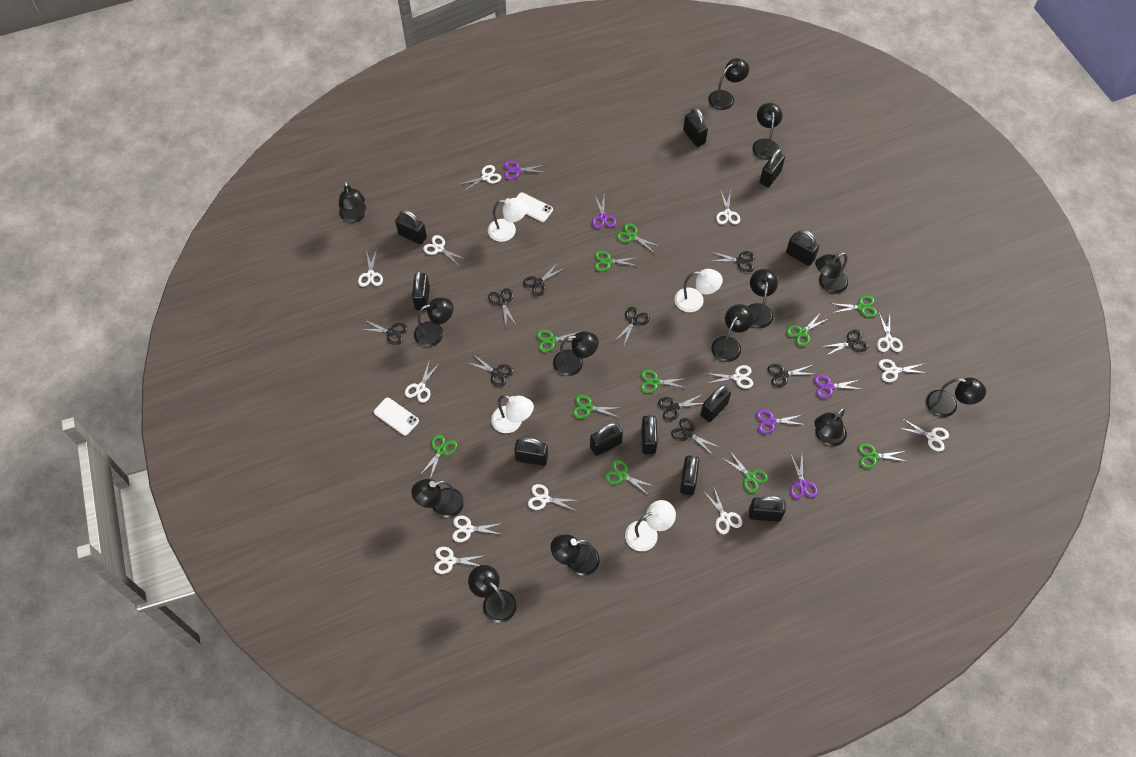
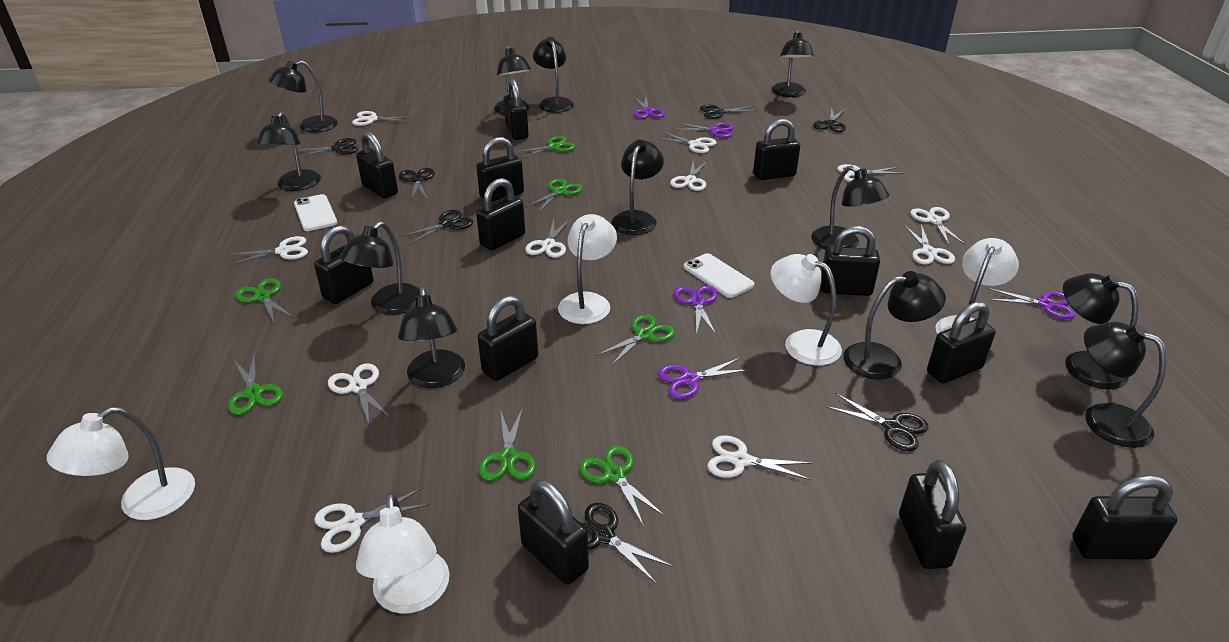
black lamp: [339,181,367,223] [411,479,464,518] [414,298,453,347] [468,565,517,623] [551,534,600,576] [553,331,599,376] [708,58,749,110] [711,304,754,362] [748,269,778,328] [752,103,783,160] [815,253,848,294] [815,408,847,447] [926,378,986,417] = 13 -> [256,112,321,191] [268,61,338,132] [340,221,420,315] [398,287,465,388] [494,46,531,115] [533,37,574,113] [612,140,664,235] [771,30,814,97] [811,166,889,250] [843,271,946,380] [1063,273,1138,389] [1084,322,1166,448] = 12
black padlock: [395,210,427,244] [412,271,430,310] [514,437,548,466] [590,423,623,456] [641,414,658,454] [680,455,699,495] [683,108,708,147] [700,385,731,422] [749,496,786,522] [760,148,785,187] [786,230,819,266] = 11 -> [314,225,374,304] [356,132,398,198] [476,137,524,202] [476,178,525,251] [477,295,538,381] [503,79,529,140] [518,479,589,585] [753,119,800,180] [821,226,880,296] [899,460,966,569] [927,301,996,383] [1072,475,1177,559] = 12
black scissors: [361,320,408,345] [466,354,513,387] [488,288,517,326] [523,264,565,296] [614,307,650,345] [658,394,703,421] [671,418,718,456] [710,251,755,272] [768,364,813,387] [821,330,868,356] = 10 -> [297,138,358,157] [399,168,435,201] [400,210,473,245] [581,503,673,584] [700,105,758,119] [813,108,846,132] [826,393,929,451] = 7
green scissors: [420,434,457,479] [536,330,582,352] [573,395,620,418] [594,251,639,272] [605,460,656,496] [616,223,661,252] [640,370,688,393] [722,450,768,493] [786,312,828,346] [830,296,877,317] [858,443,909,468] = 11 -> [228,352,283,415] [235,278,294,325] [479,408,536,481] [514,136,575,159] [525,179,583,213] [579,446,665,527] [596,314,675,366] = 7
white lamp: [488,198,528,242] [491,395,534,433] [625,500,676,551] [675,269,723,312] = 4 -> [47,407,195,520] [356,493,449,614] [558,214,617,324] [771,254,842,366] [935,238,1019,334] = 5
white scissors: [358,249,383,287] [405,360,439,403] [423,235,465,265] [434,547,486,574] [452,516,503,542] [458,165,501,192] [528,484,580,511] [704,488,743,534] [705,365,753,389] [716,190,740,224] [877,313,903,352] [879,359,926,382] [900,418,949,452] = 13 -> [229,236,308,265] [314,487,430,553] [328,363,392,427] [352,111,413,126] [525,219,570,258] [656,132,717,153] [670,161,707,191] [707,435,813,480] [837,164,905,182] [904,224,955,264] [910,207,965,245] = 11

